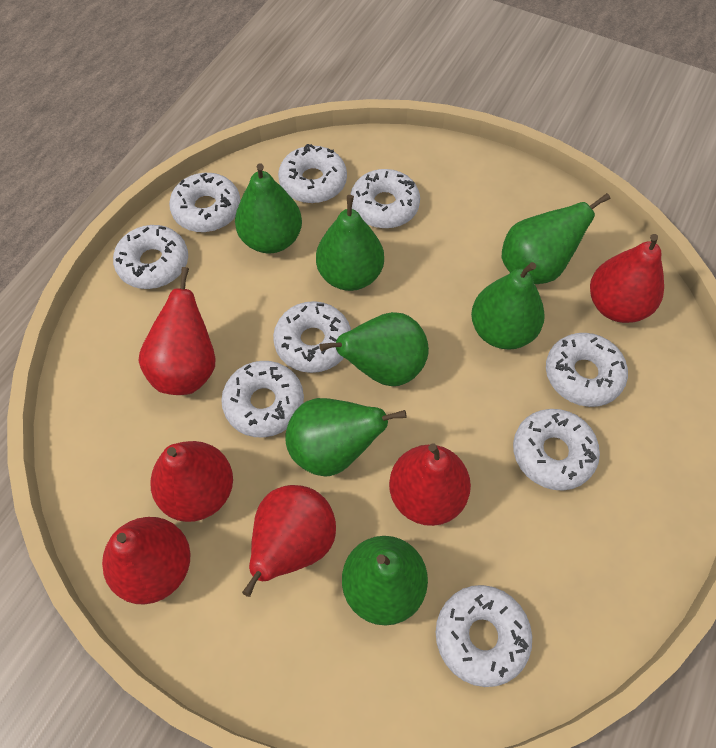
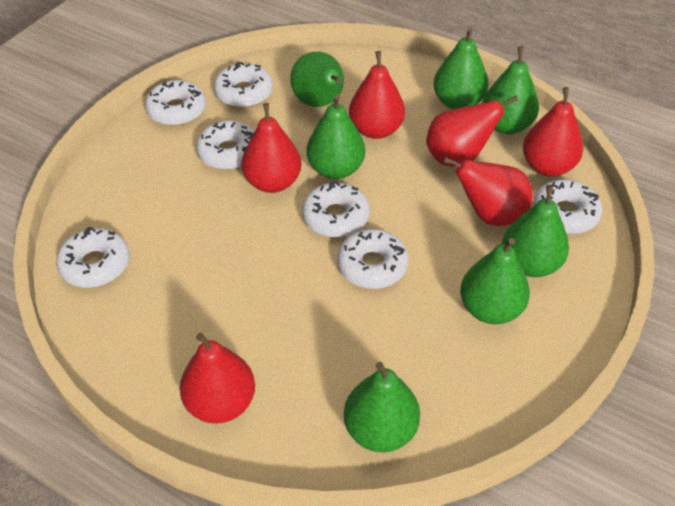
white donut: [113,225,188,289] [169,173,240,232] [221,361,304,438] [273,301,351,373] [278,144,347,203] [350,169,420,228] [436,585,532,687] [513,409,600,491] [546,333,628,407] = 9 -> [56,227,130,288] [145,80,206,126] [196,121,255,170] [214,62,273,108] [302,181,370,237] [337,229,408,289] [533,179,602,234] = 7

